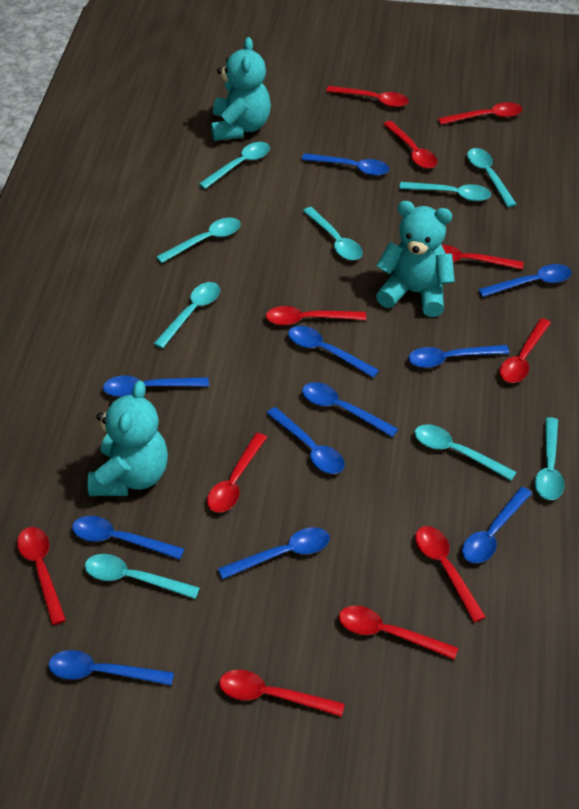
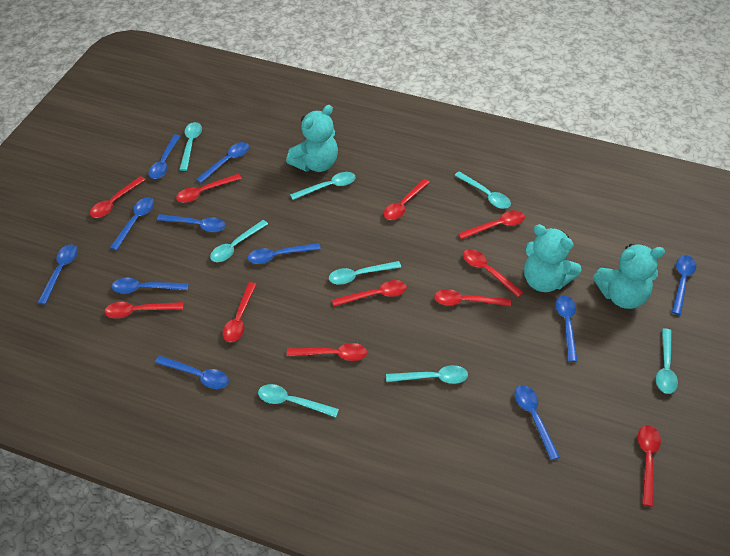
turquoise spoon: [85,554,200,599] [153,282,220,349] [156,218,241,263] [199,142,270,189] [303,207,363,260] [399,182,491,201] [414,424,517,481] [467,148,517,207] [534,417,565,500] = 9 -> [179,122,202,171] [210,220,268,262] [258,384,339,417] [290,172,356,200] [329,261,401,285] [386,365,468,384] [454,171,511,209] [656,328,678,394] = 8

